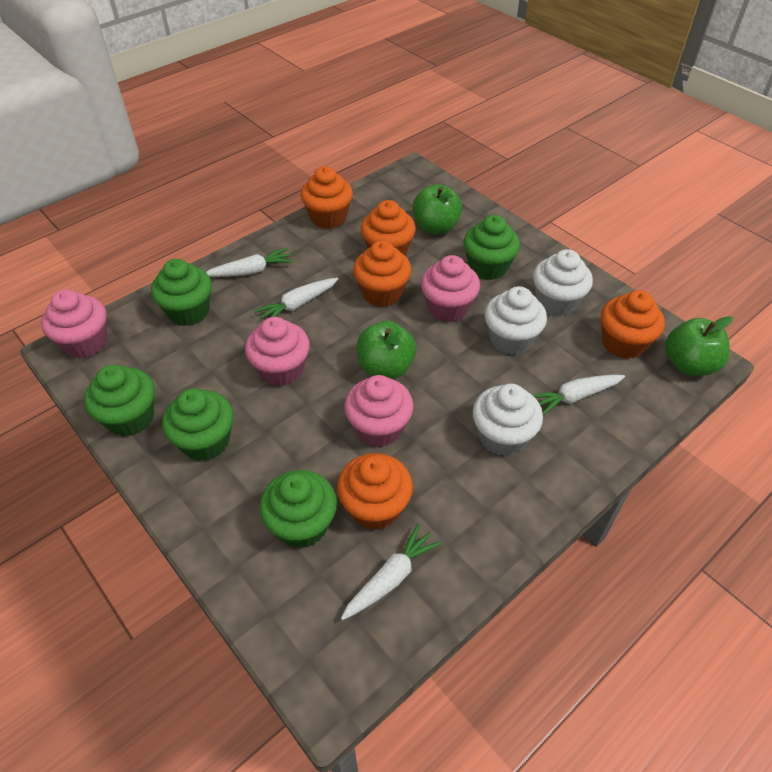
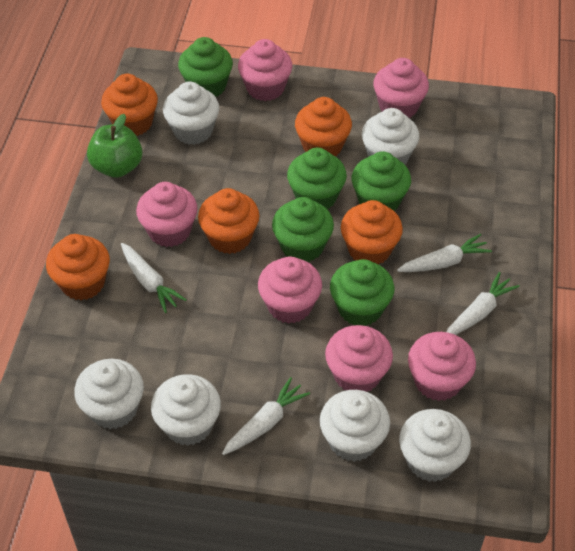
green apple: [357,321,417,379] [412,184,462,234] [665,316,733,376] = 3 -> [87,114,143,178] = 1
pink cupcake: [41,289,107,358] [245,317,310,386] [344,375,414,447] [421,255,480,322] = 4 -> [136,182,197,247] [238,39,292,101] [258,256,322,324] [325,325,393,392] [373,58,429,118] [408,332,476,401] = 6
white cupcake: [473,384,543,456] [485,286,547,355] [533,249,593,316] = 3 -> [74,359,144,429] [151,374,221,446] [163,81,219,145] [320,390,390,462] [362,108,419,165] [399,409,471,482] = 6

